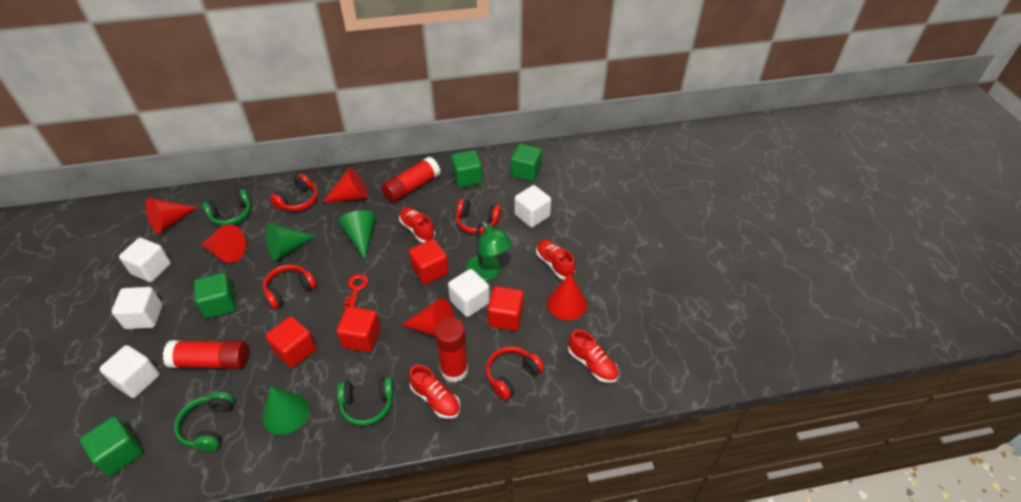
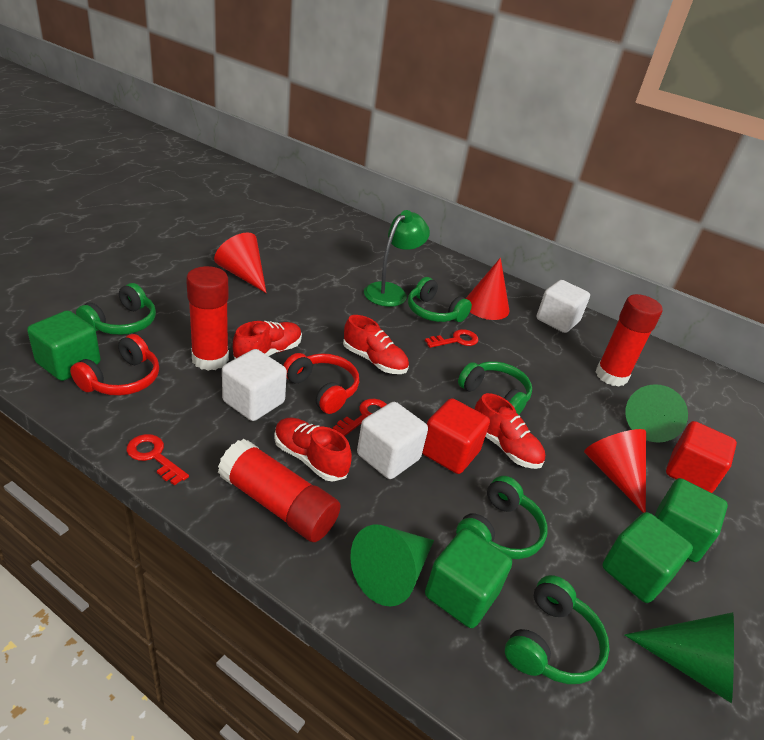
green headphones: [174,392,234,452] [202,189,251,226] [337,376,394,426] = 3 -> [76,283,156,335] [408,277,472,322] [456,476,548,559] [458,361,532,415] [505,575,610,684] = 5
red cone: [146,198,198,234] [200,225,246,263] [322,167,368,203] [401,298,454,337] [547,273,587,320] = 5 -> [214,232,266,293] [465,258,509,320] [584,429,646,513] = 3
red cube: [266,316,316,368] [336,306,381,352] [409,239,449,285] [487,286,524,331] = 4 -> [422,398,490,474] [666,421,737,493] = 2
red headphones: [263,265,317,309] [270,174,318,211] [456,199,501,234] [486,347,544,400] = 4 -> [70,334,159,396] [283,353,359,414] = 2
red key: [344,274,368,309] = 1 -> [126,434,189,485] [333,399,387,436] [425,329,479,348] = 3
white cube: [99,345,159,398] [111,287,163,329] [119,238,171,282] [448,269,490,317] [515,185,551,228] = 5 -> [222,349,287,421] [357,402,428,479] [536,280,590,333] = 3

